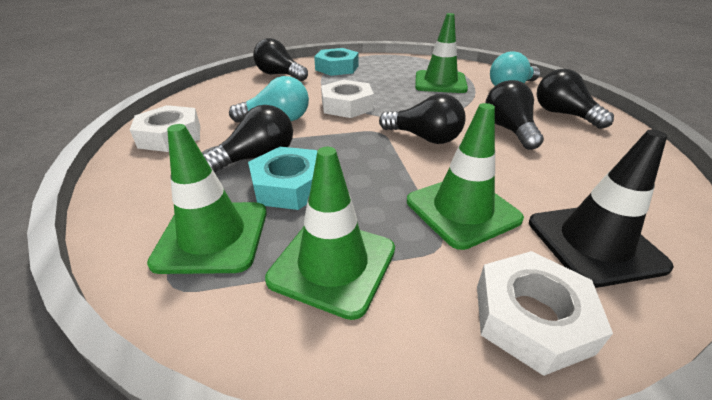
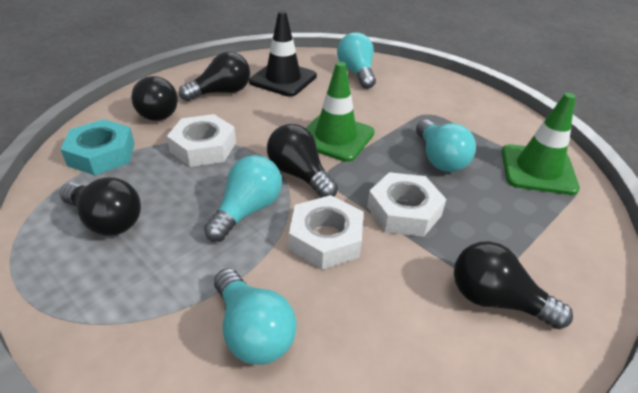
green traffic cone: [147,124,267,274] [265,147,395,320] [407,103,524,250] [415,13,468,93] = 4 -> [306,62,374,162] [502,93,580,195] = 2
turquoise light bulb: [229,76,309,123] [490,51,540,86] = 2 -> [204,155,282,242] [214,268,297,365] [337,32,376,89] [416,120,476,172] = 4
turquoise nut: [248,147,317,210] [314,48,359,76] = 2 -> [61,119,135,175] = 1

